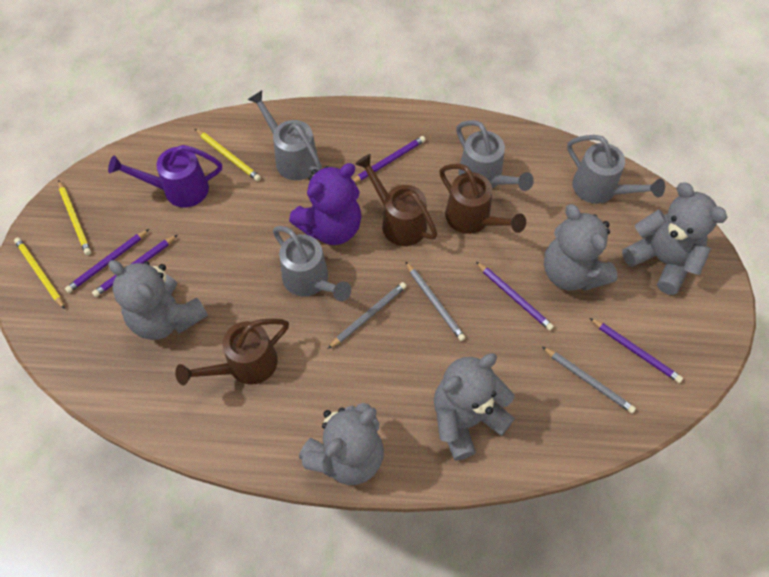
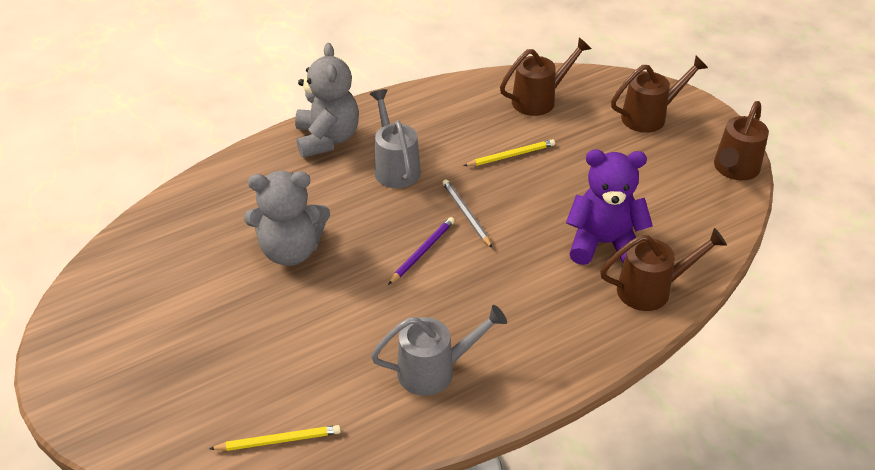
brown watering can: [175,318,289,385] [355,154,437,246] [439,164,526,234] = 3 -> [500,37,591,116] [600,228,727,311] [611,56,708,133] [714,101,769,180] = 4
grey pencil: [328,282,406,349] [405,261,466,341] [542,347,636,413] = 3 -> [442,179,492,248] = 1
grey teddy bear: [108,260,208,340] [299,403,384,485] [434,353,515,461] [544,204,617,291] [622,183,727,295] = 5 -> [244,171,330,266] [295,43,359,158] = 2
grey watering can: [247,90,322,180] [273,226,351,301] [456,120,534,191] [567,135,665,204] = 4 -> [370,89,421,188] [371,305,507,396] = 2
purple pencil: [65,229,149,293] [92,235,177,297] [353,136,425,183] [476,262,554,331] [590,318,683,383] = 5 -> [388,217,455,285] = 1
purple watering can: [108,145,222,208] = 1 -> none = 0
yellow pencil: [14,237,65,309] [58,180,91,255] [195,129,261,181] = 3 -> [209,425,341,451] [463,139,555,166] = 2

